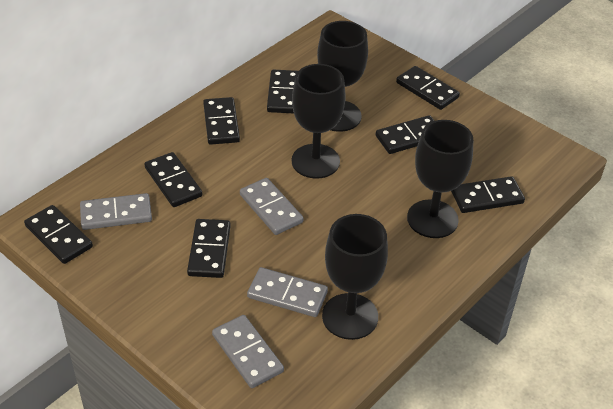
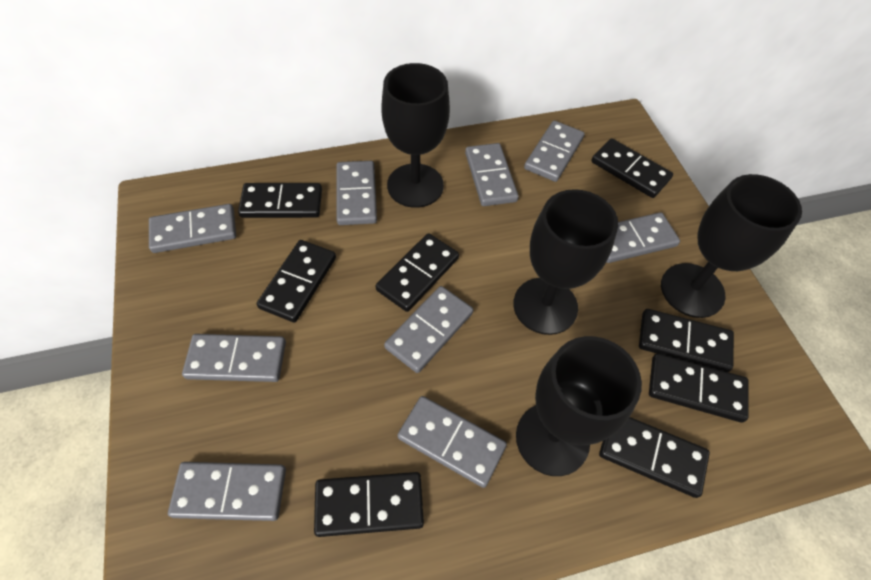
grey domino: [80,193,152,230] [212,315,284,388] [240,178,303,235] [247,267,328,317] = 4 -> [149,204,236,253] [168,462,286,521] [182,334,286,382] [337,161,377,225] [384,286,473,373] [398,396,507,488] [465,143,519,206] [524,121,585,182] [607,212,680,263] = 9

